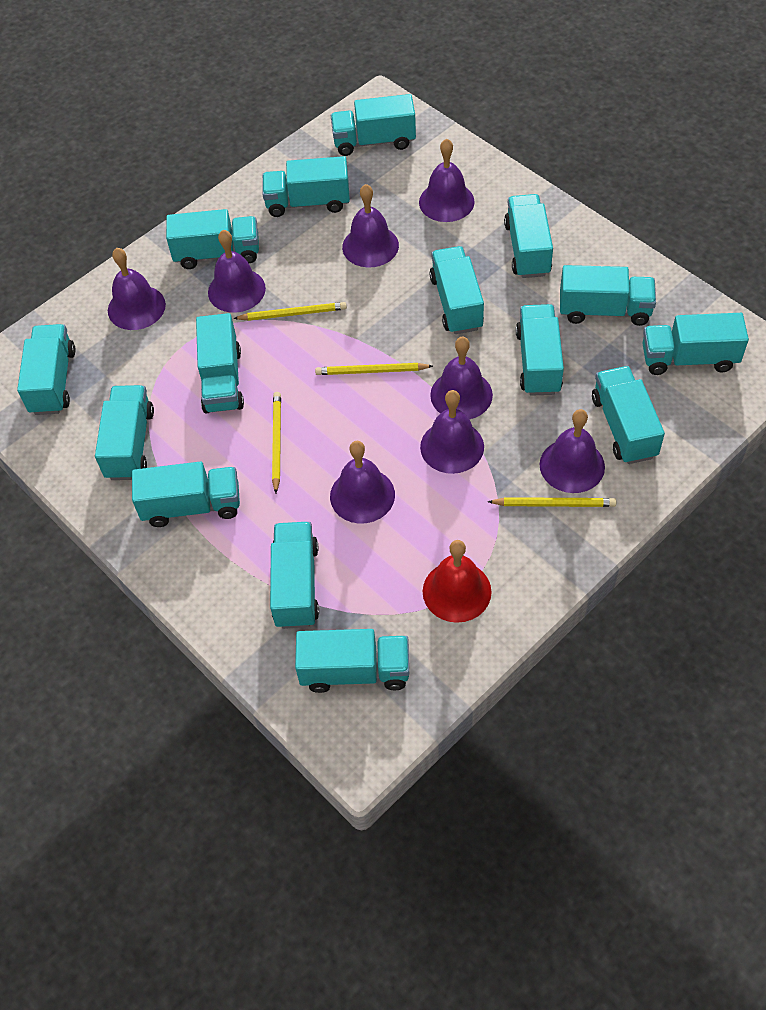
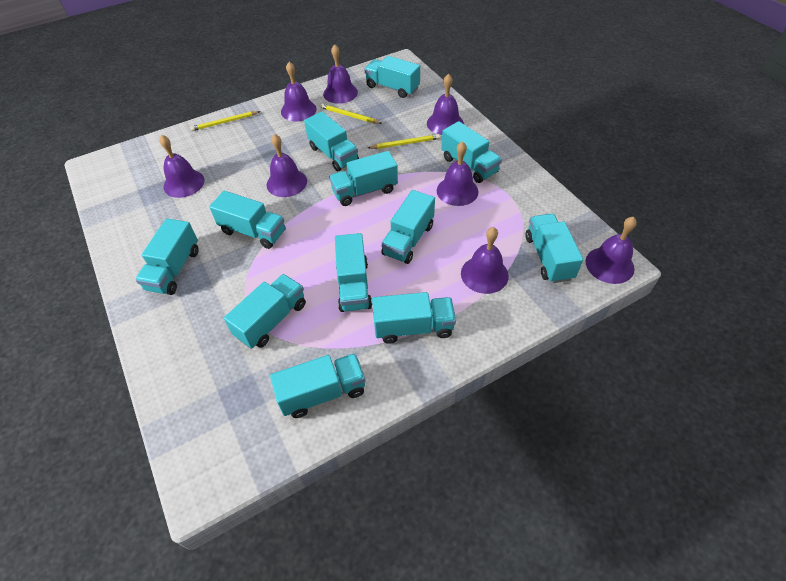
red bell: [423,540,492,623] = 1 -> none = 0
turquoise truck: [17,324,76,415] [95,385,154,480] [132,461,240,527] [166,209,259,269] [196,313,244,413] [262,156,350,217] [270,522,319,629] [295,629,409,693] [331,94,416,156] [429,246,484,334] [504,194,553,278] [516,304,564,396] [560,265,656,326] [592,366,665,464] [642,313,749,375] = 15 -> [135,218,199,295] [209,191,286,249] [224,274,306,349] [270,353,366,418] [304,111,359,171] [329,151,398,206] [335,233,372,312] [364,56,420,98] [372,292,456,344] [381,190,435,264] [441,121,502,183] [525,214,583,283] = 12
yellow pencil: [233,302,347,321] [272,392,281,493] [315,363,433,375] [487,497,616,507] = 4 -> [190,111,260,131] [320,104,382,124] [368,134,440,149] = 3

